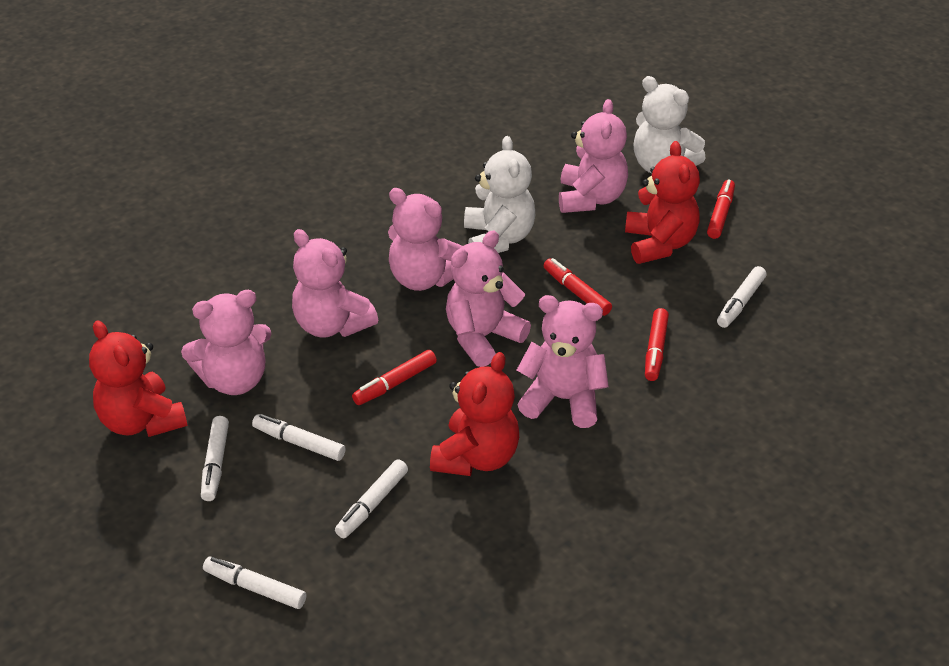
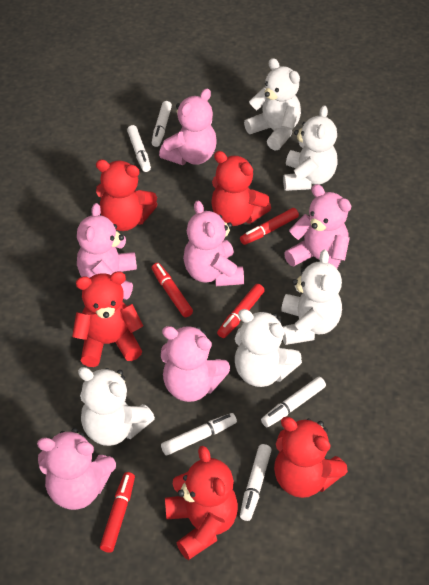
red teddy bear: [89,320,187,437] [430,352,519,476] [625,141,700,264] = 3 -> [72,271,143,367] [96,159,157,231] [165,446,238,560] [211,151,271,226] [274,417,348,498] = 5
white teddy bear: [464,136,535,253] [633,76,706,173] = 2 -> [78,367,155,446] [235,309,302,387] [244,58,301,151] [281,250,342,345] [283,105,338,191] = 5

